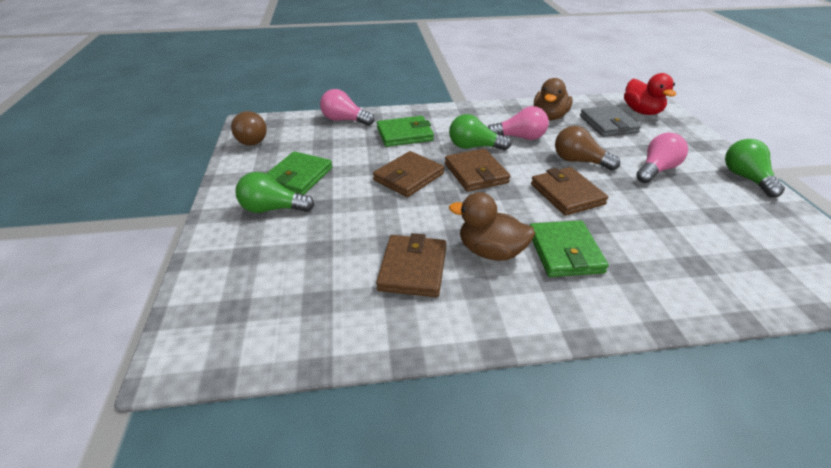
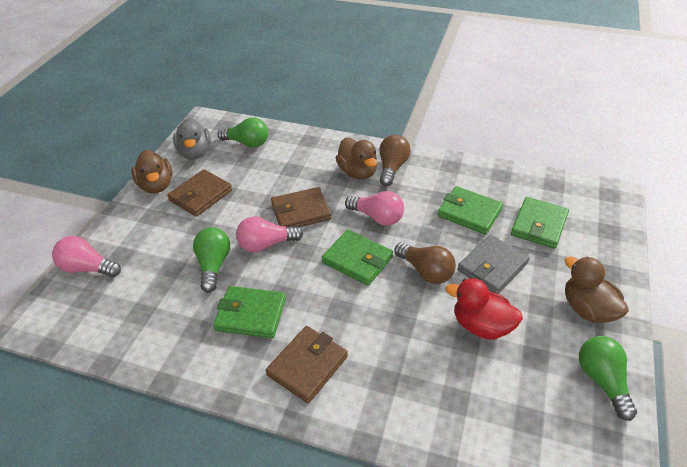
brown duck: [449,192,535,261] [534,78,573,121] = 2 -> [131,150,172,193] [336,138,377,180] [565,257,629,323] = 3
brown wallet: [373,151,444,197] [376,233,446,297] [445,149,510,192] [531,167,608,216] = 4 -> [167,169,232,217] [266,326,348,403] [271,187,331,227] = 3
green wallet: [266,151,332,195] [377,116,434,147] [530,220,609,277] = 3 -> [213,286,286,338] [322,230,393,286] [438,186,503,235] [511,197,569,249] = 4
grey duck: none = 0 -> [173,118,211,159] = 1

